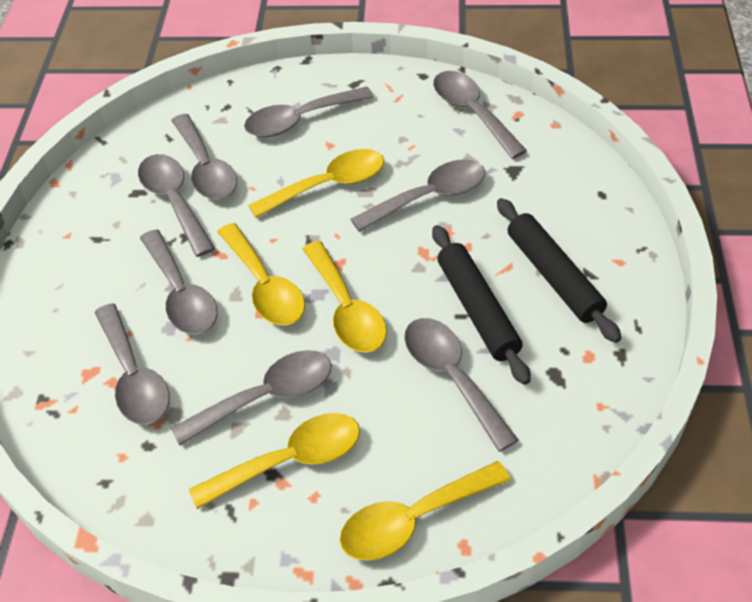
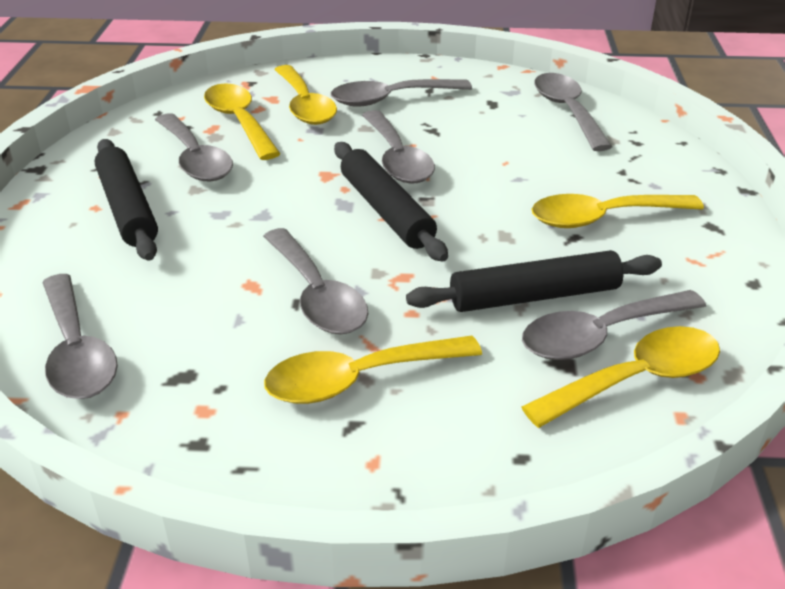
black rolling pin: [432,225,531,385] [497,198,621,343] = 2 -> [95,139,158,261] [334,142,448,262] [406,250,662,312] = 3
grey spoon: [95,303,170,425] [138,154,215,257] [140,229,218,334] [171,114,237,200] [171,350,332,445] [244,87,374,137] [351,159,485,232] [404,318,519,452] [433,71,527,159] = 9 -> [42,274,118,399] [155,113,233,181] [263,228,368,334] [331,79,472,106] [362,110,435,184] [522,290,706,360] [534,73,613,151] = 7

